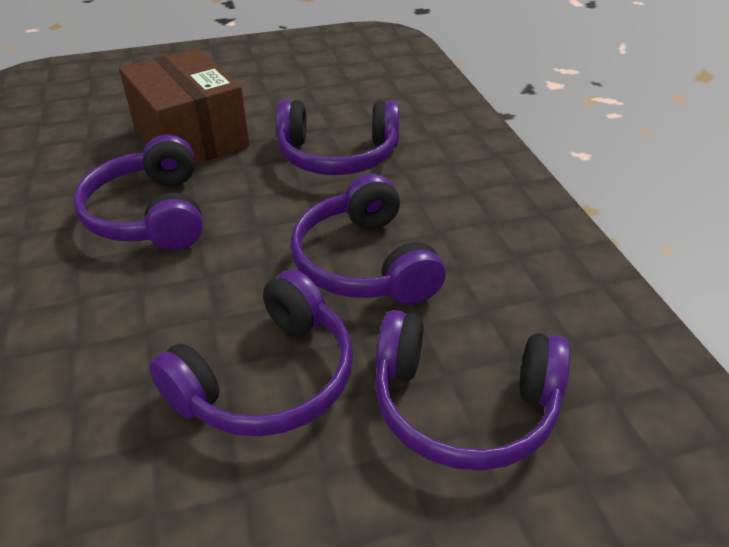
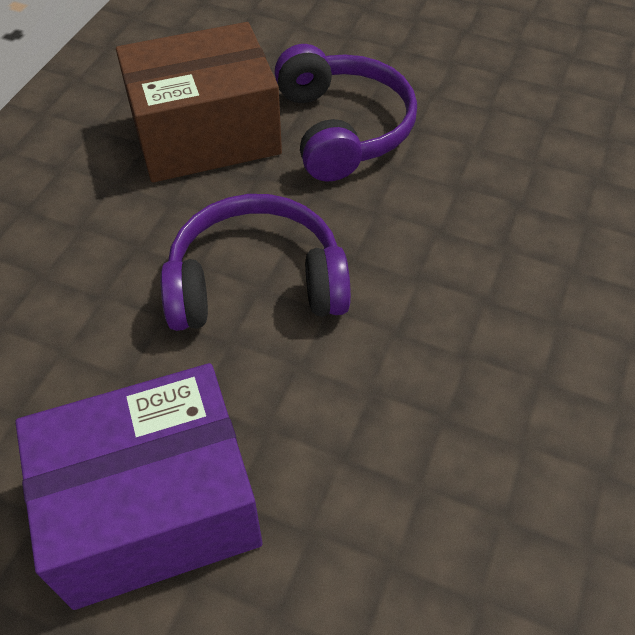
purple box: none = 0 -> [15,363,263,610] = 1
purple headphones: [73,134,203,250] [149,269,353,437] [276,100,399,175] [290,174,446,304] [375,310,570,471] = 5 -> [160,194,351,331] [274,44,417,182] = 2

